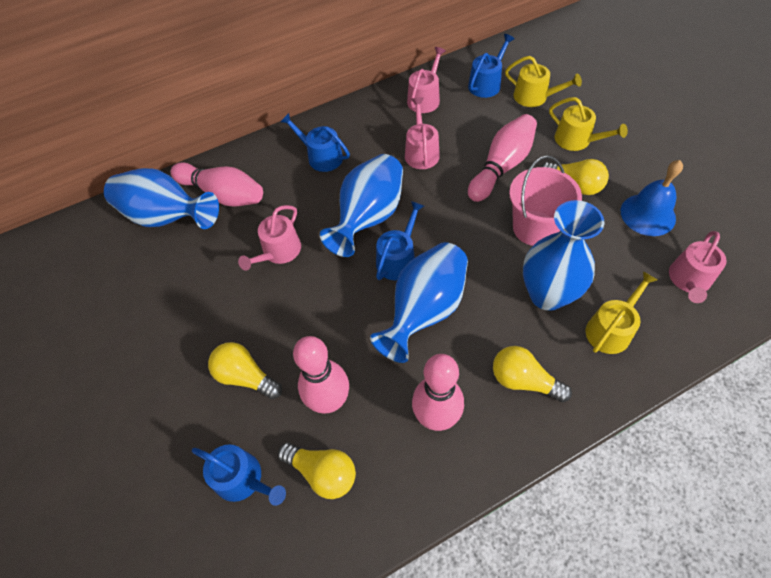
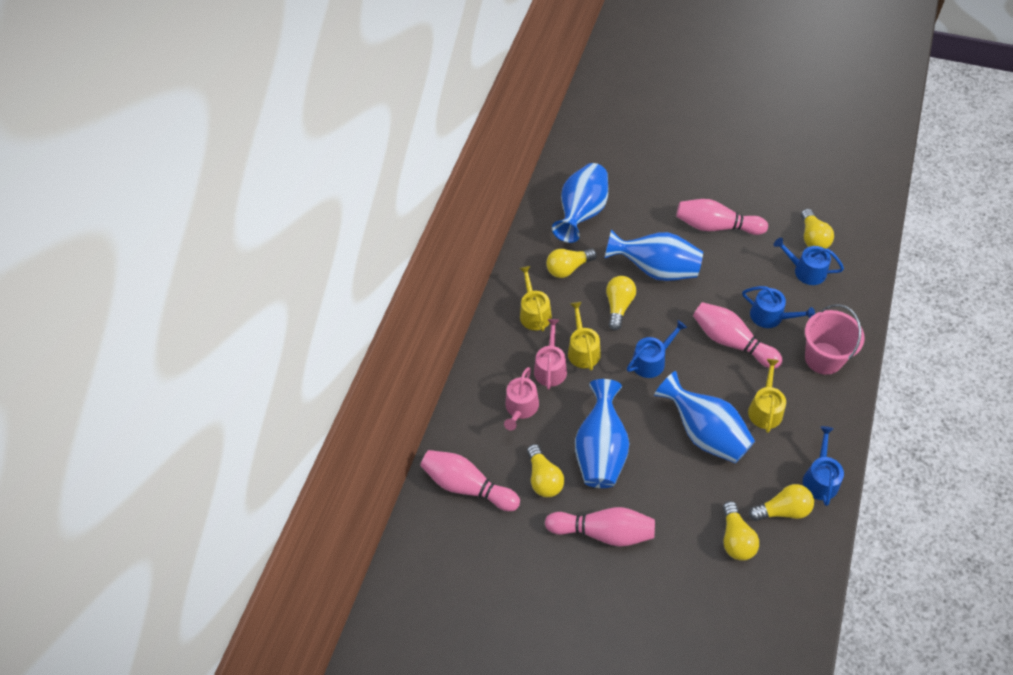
blue bell: [621,160,683,236] = 1 -> none = 0
pink watering can: [238,205,301,270] [405,97,440,169] [407,47,446,113] [669,231,727,303] = 4 -> [504,367,539,431] [534,319,567,390] = 2
yellow light bulb: [208,342,282,399] [278,442,356,499] [493,346,572,402] [541,159,609,195] = 4 -> [527,444,564,497] [546,249,597,278] [606,276,636,330] [723,501,759,561] [749,484,814,521] [801,209,834,249] = 6

